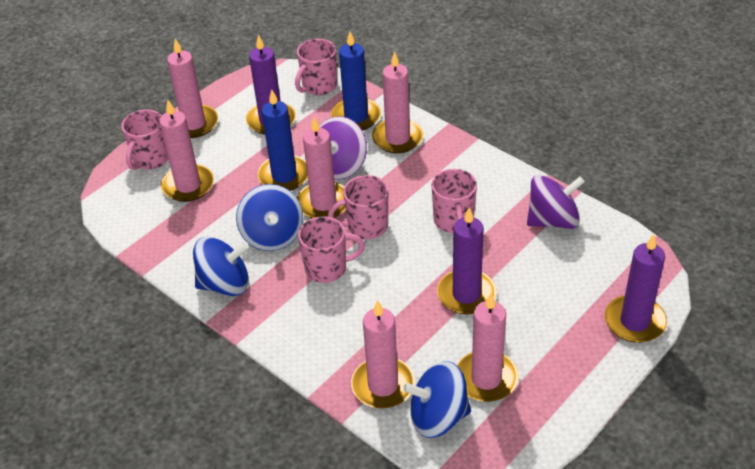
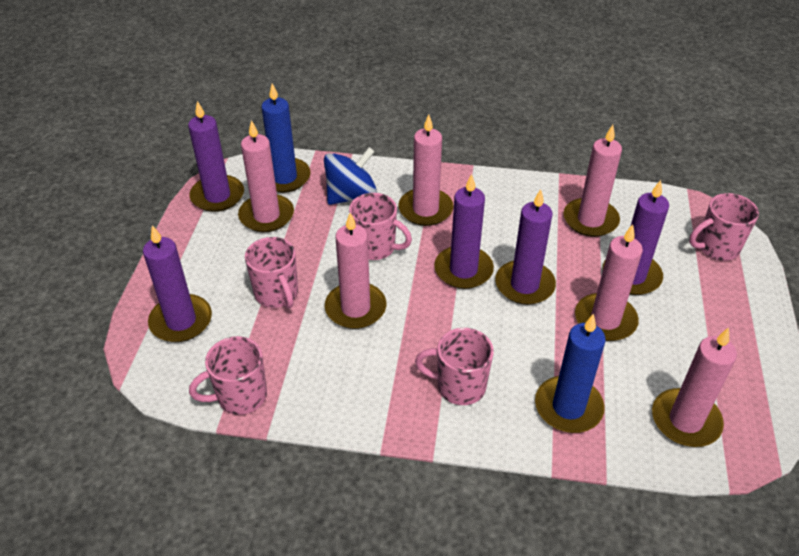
blue spinning top: [193,237,249,296] [236,184,303,251] [403,361,471,438] = 3 -> [324,147,377,205] = 1
purple candle: [246,34,296,135] [437,207,497,314] [605,234,667,343] = 3 -> [143,225,212,342] [188,101,244,212] [434,174,494,289] [495,189,556,305] [603,180,669,295] = 5
purple spinning top: [319,116,367,180] [527,175,585,229] = 2 -> none = 0

